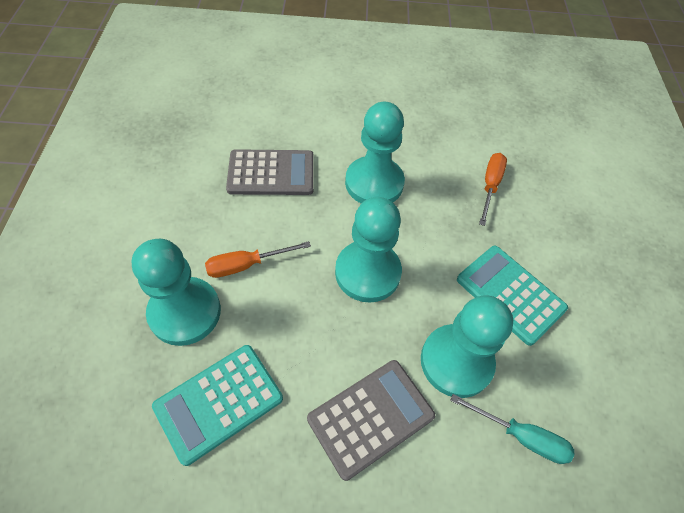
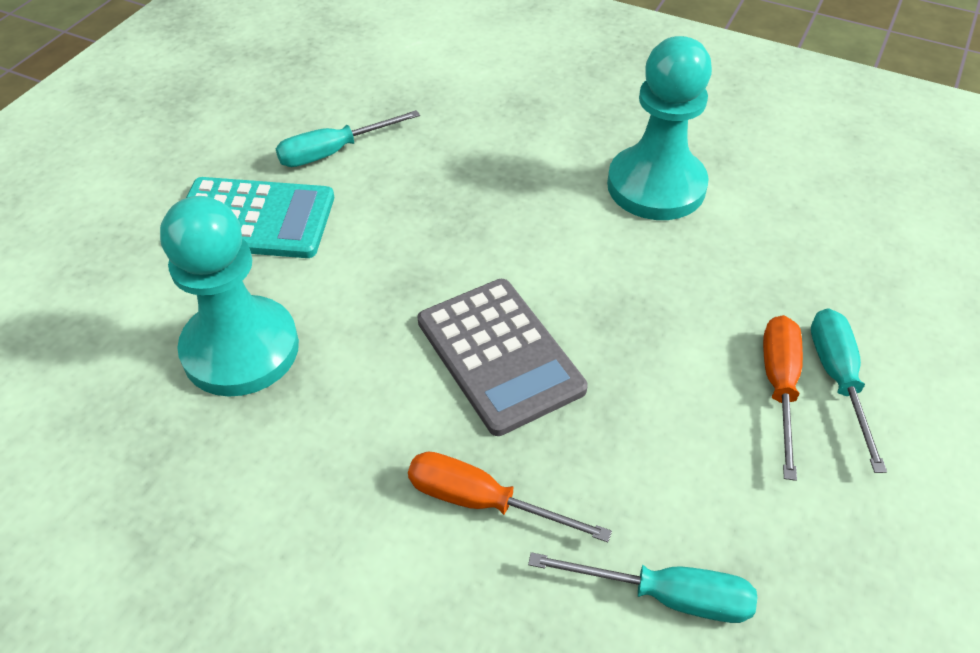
grey calculator: [226,149,313,195] [307,360,435,481] = 2 -> [418,279,588,436] = 1
turquoise calculator: [152,345,283,466] [457,246,568,346] = 2 -> [186,177,334,258] = 1
turquoise pawn: [132,239,221,346] [335,197,402,303] [345,101,405,203] [421,295,513,398] = 4 -> [160,196,299,397] [607,36,712,220] = 2
turquoise screwdriver: [450,394,574,464] = 1 -> [275,110,420,167] [528,552,757,623] [811,308,887,473] = 3

